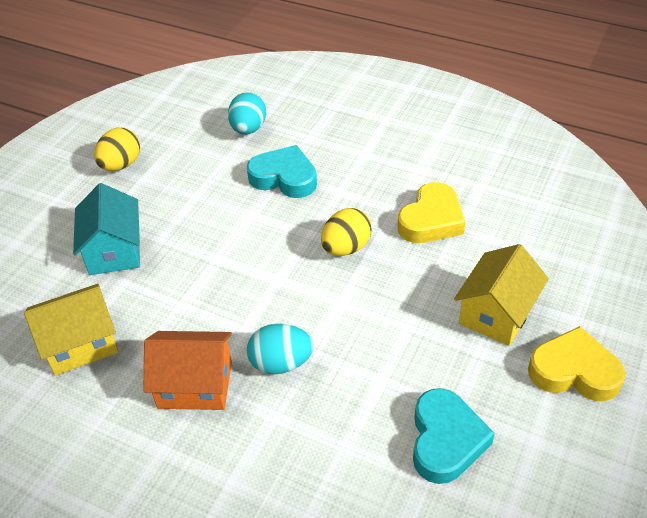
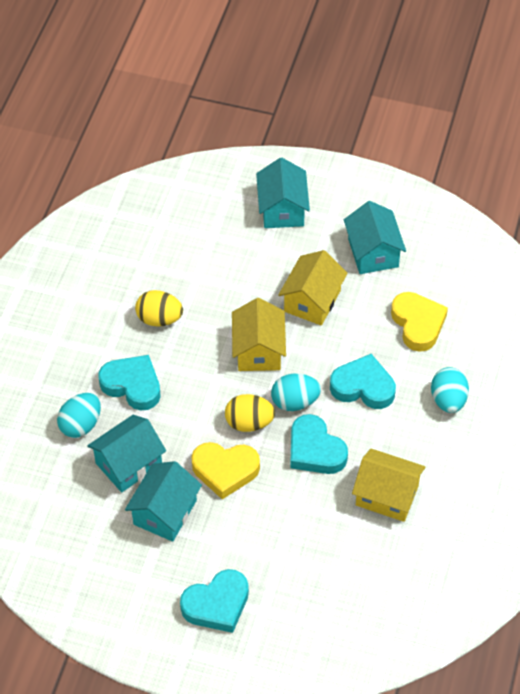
orange house: [144,331,232,410] = 1 -> none = 0
turquoise egg: [228,92,266,135] [247,324,314,374] = 2 -> [57,393,101,438] [271,374,321,411] [431,367,469,413] = 3
turquoise heart: [247,145,317,198] [413,388,495,484] = 2 -> [99,355,161,410] [180,569,249,633] [290,414,348,474] [330,354,396,409] = 4
turquoise house: [73,183,140,275] = 1 -> [87,415,166,493] [125,461,202,542] [256,158,310,228] [344,201,406,274] = 4
yellow house: [24,284,119,376] [454,244,549,346] = 2 -> [232,298,286,371] [278,250,348,326] [352,449,425,522] = 3

